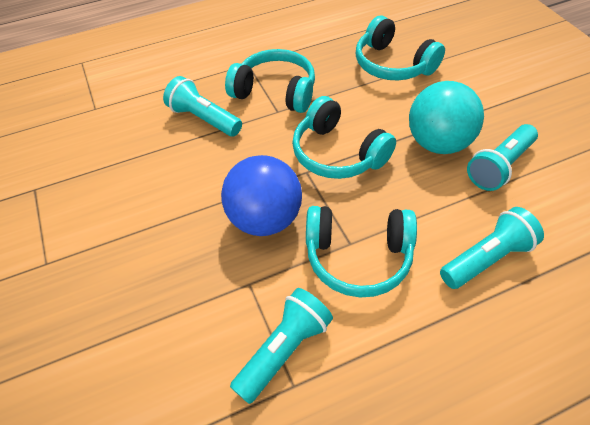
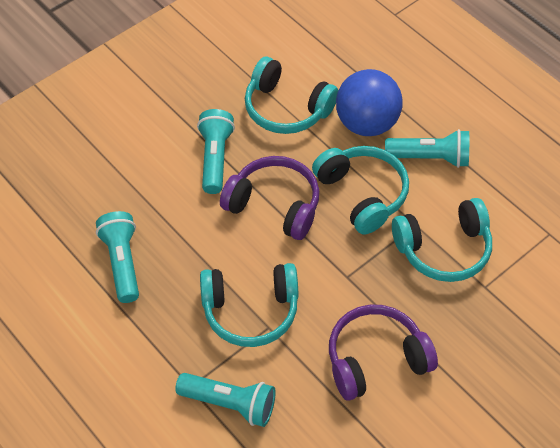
purple headphones: none = 0 -> [220,156,319,240] [329,305,438,401] = 2
turquoise ball: [409,81,484,154] = 1 -> none = 0

